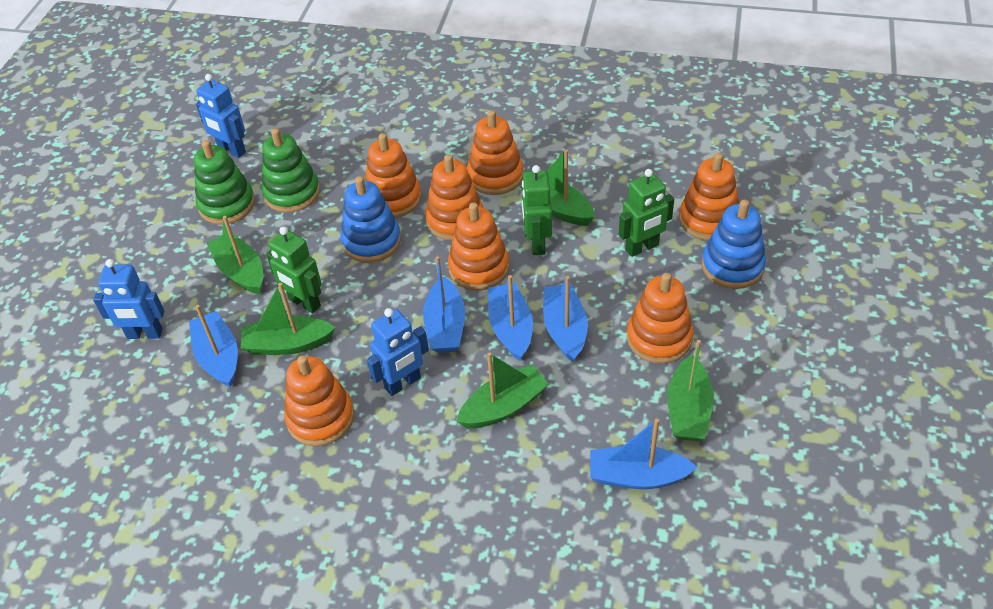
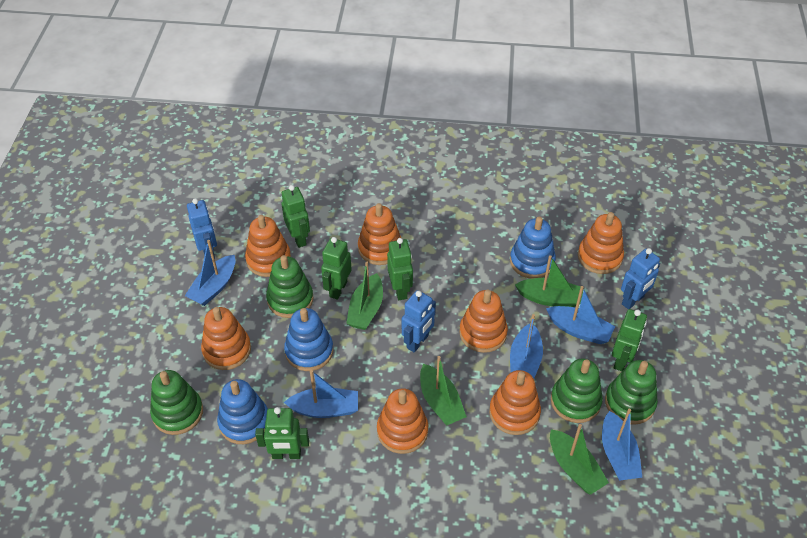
blue stacking toy: [341,176,401,263] [702,199,766,289] = 2 -> [217,379,268,444] [284,308,333,371] [510,217,556,279] = 3
green boat: [207,216,263,294] [241,283,336,355] [456,352,549,428] [521,150,595,226] [667,340,714,441] = 5 -> [346,262,383,330] [420,356,467,426] [515,255,583,307] [550,424,609,495] = 4
green robot: [266,227,322,314] [522,165,552,255] [619,169,674,257] = 3 -> [255,407,309,459] [281,185,310,248] [321,237,352,300] [387,238,413,300] [612,309,647,371] = 5
green stacking toy: [194,140,255,225] [262,128,320,213] = 2 -> [150,370,203,435] [266,255,314,318] [551,359,603,423] [605,360,658,425] = 4

